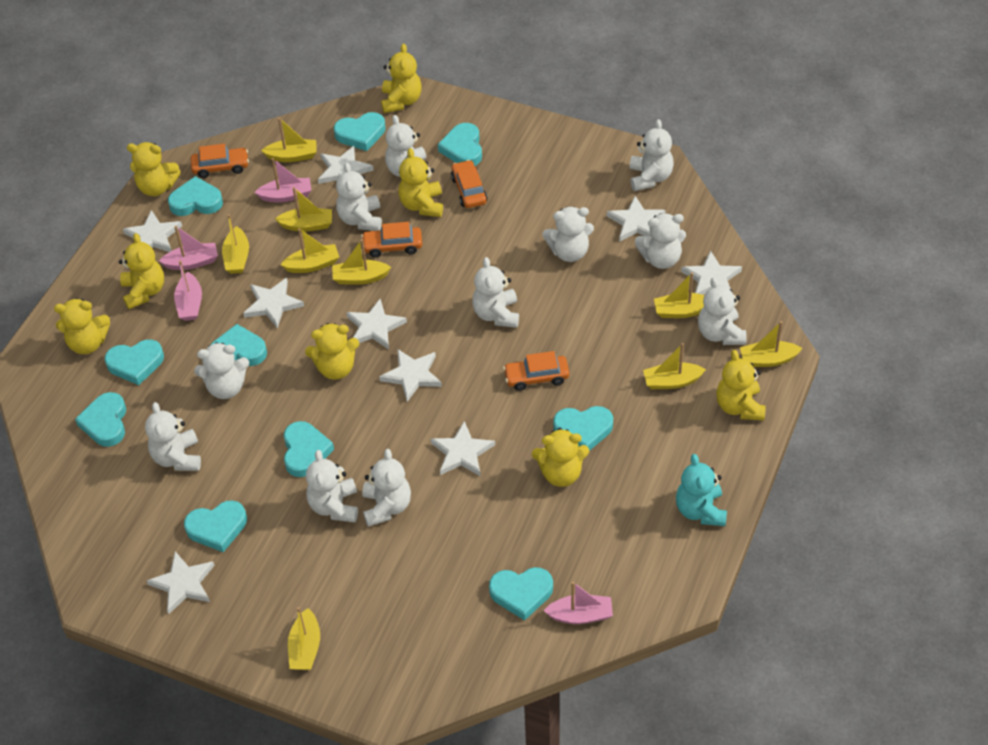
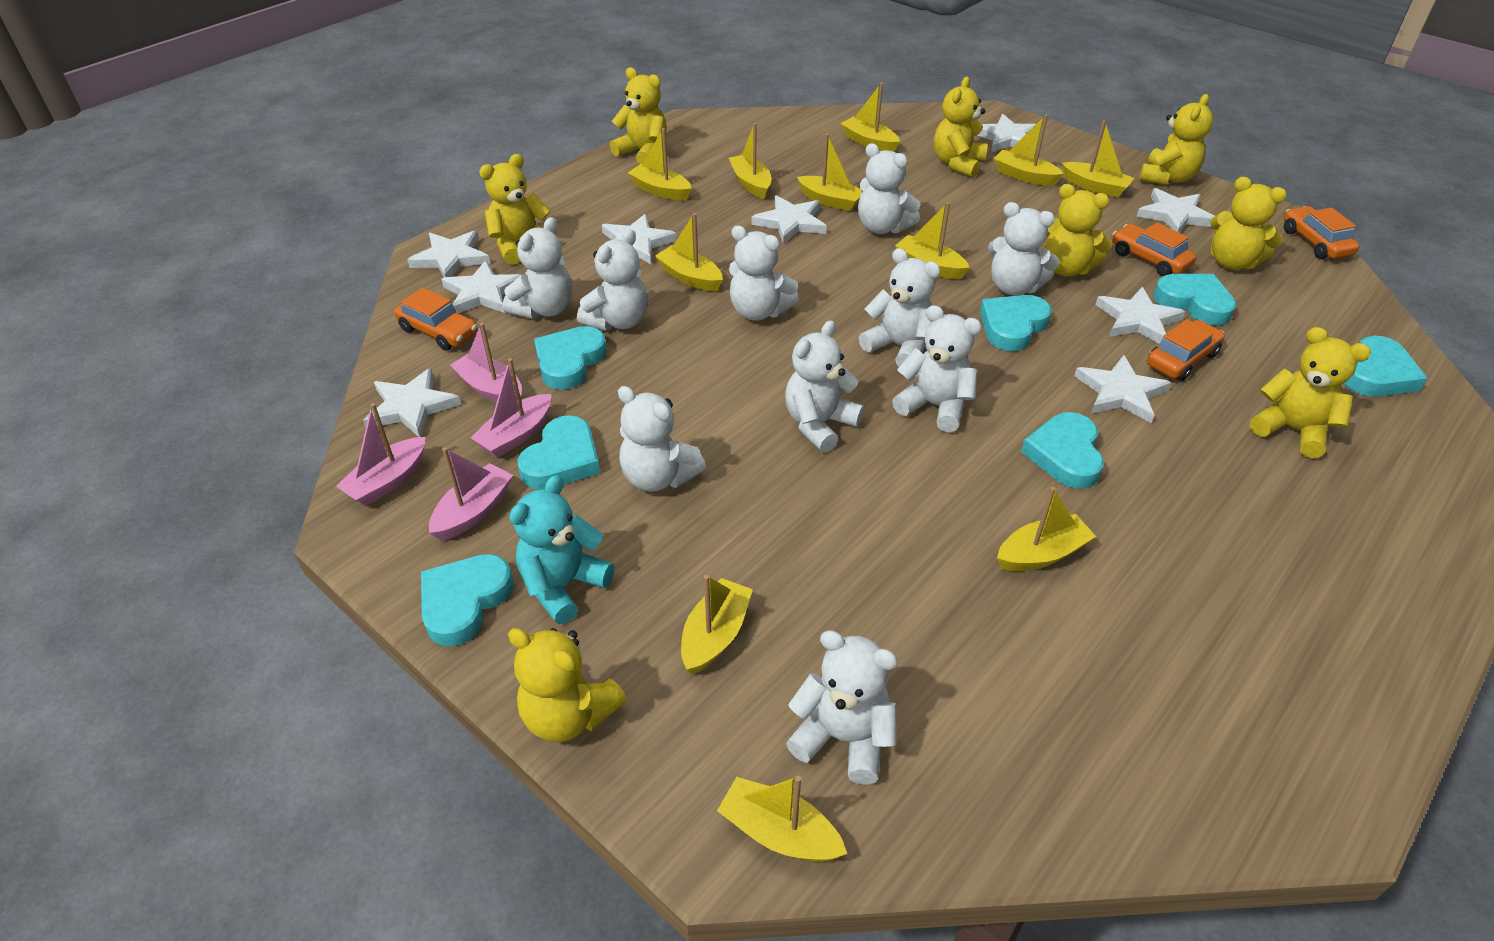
turquoise heart: [75,392,126,447] [104,339,164,385] [168,176,223,216] [184,500,247,552] [211,324,267,366] [284,421,334,477] [334,112,386,151] [438,123,482,166] [489,567,553,621] [553,406,613,451] = 10 -> [421,554,513,646] [518,415,600,490] [534,326,607,390] [980,295,1052,351] [1021,412,1104,489] [1153,274,1236,325] [1343,336,1428,397] = 7
white teddy bear: [145,402,201,471] [194,342,249,399] [306,450,358,522] [336,163,382,231] [362,449,411,527] [385,115,429,181] [472,257,519,328] [543,207,594,262] [630,119,674,191] [635,213,686,269] [698,277,747,345] = 11 -> [503,217,572,319] [577,229,648,331] [618,386,706,492] [729,225,799,321] [785,320,864,452] [786,630,898,785] [858,143,921,234] [859,248,941,367] [892,305,982,432] [988,202,1060,296] = 10
yellow boat: [222,214,249,274] [261,118,317,162] [275,187,332,232] [280,228,339,273] [288,607,320,670] [332,239,391,285] [643,343,706,389] [654,272,704,318] [740,321,803,367] = 9 -> [628,128,692,200] [655,213,723,291] [681,575,753,674] [717,776,847,862] [729,123,771,199] [797,133,862,211] [840,83,900,152] [895,202,970,279] [993,114,1064,186] [997,487,1096,571] [1062,120,1134,197] = 11

